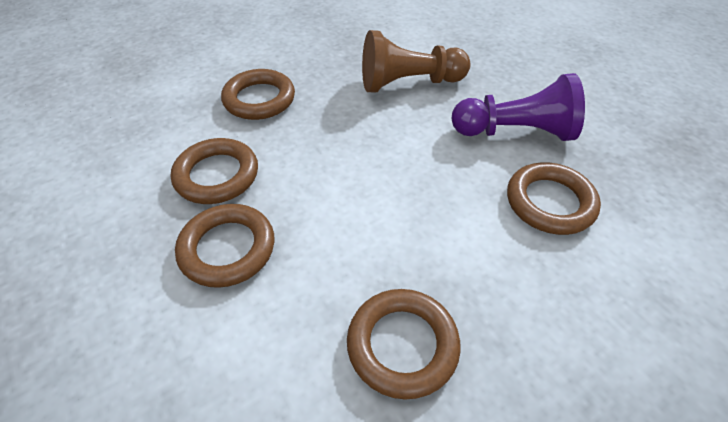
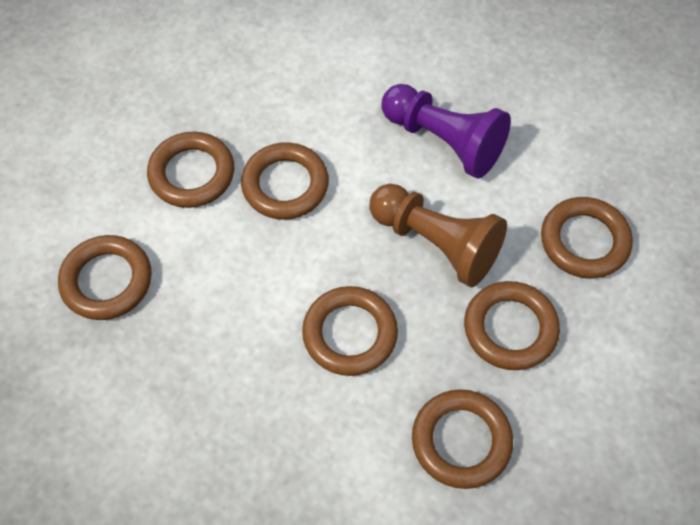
brown ring: [171,138,258,204] [175,204,274,288] [221,69,295,120] [347,289,461,400] [507,163,601,235] = 5 -> [58,235,152,320] [147,132,234,208] [241,142,329,219] [302,286,398,376] [412,389,513,489] [464,281,560,370] [541,197,633,279] = 7

